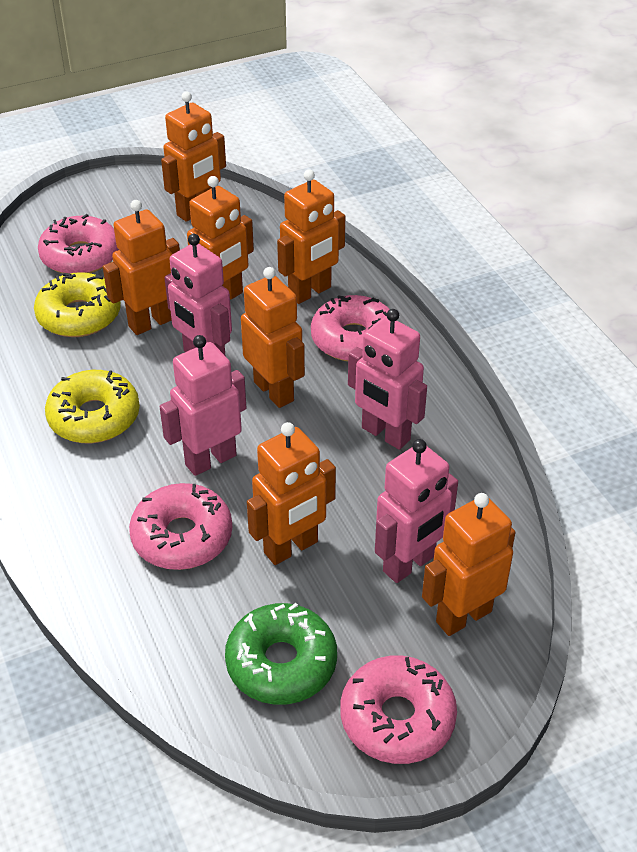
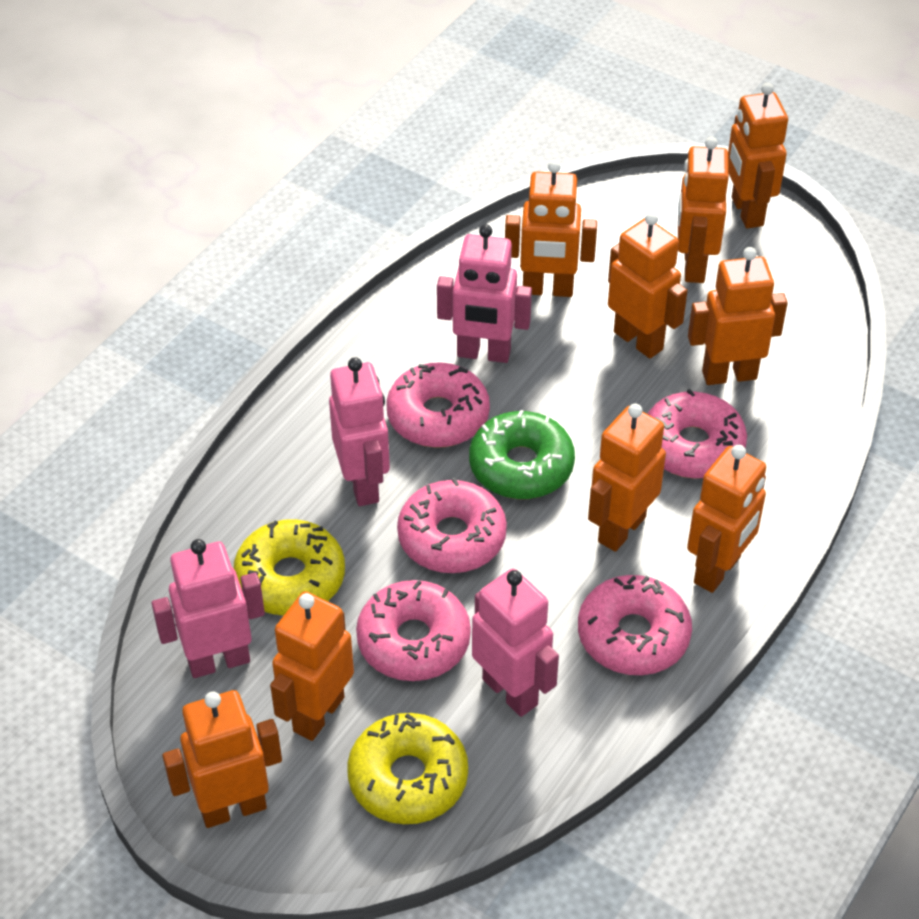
orange robot: [103,200,180,335] [161,91,226,222] [187,176,254,299] [241,267,305,408] [247,422,336,565] [277,169,345,304] [422,493,516,636] = 7 -> [162,690,282,828] [270,591,354,741] [505,160,597,297] [588,404,666,552] [608,212,687,359] [678,137,729,283] [687,445,766,593] [688,247,788,385] [728,82,788,229] = 9
pink donut: [38,214,119,274] [129,483,232,570] [311,295,390,361] [340,656,457,764] = 4 -> [356,580,471,681] [386,362,490,448] [397,478,507,573] [578,575,692,675] [647,389,747,479] = 5

